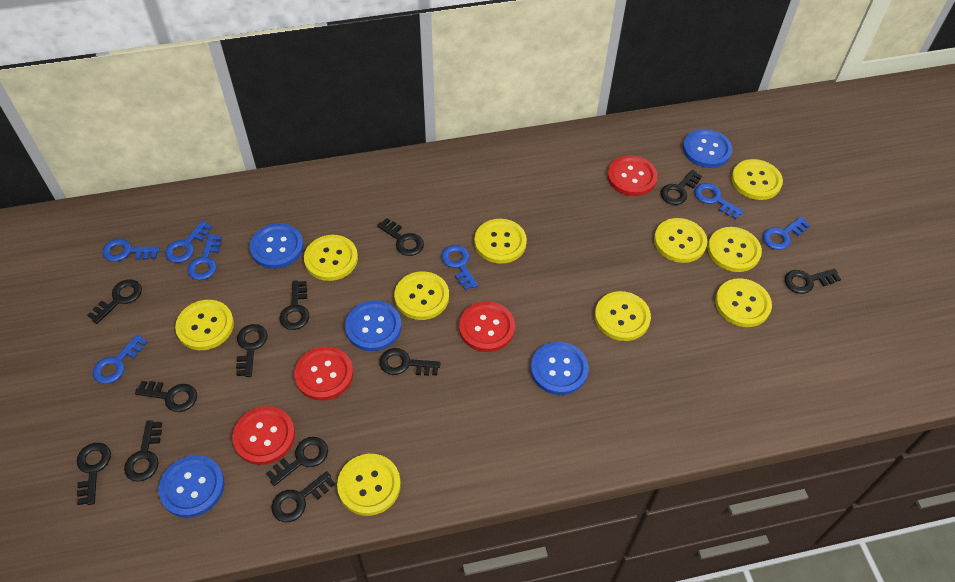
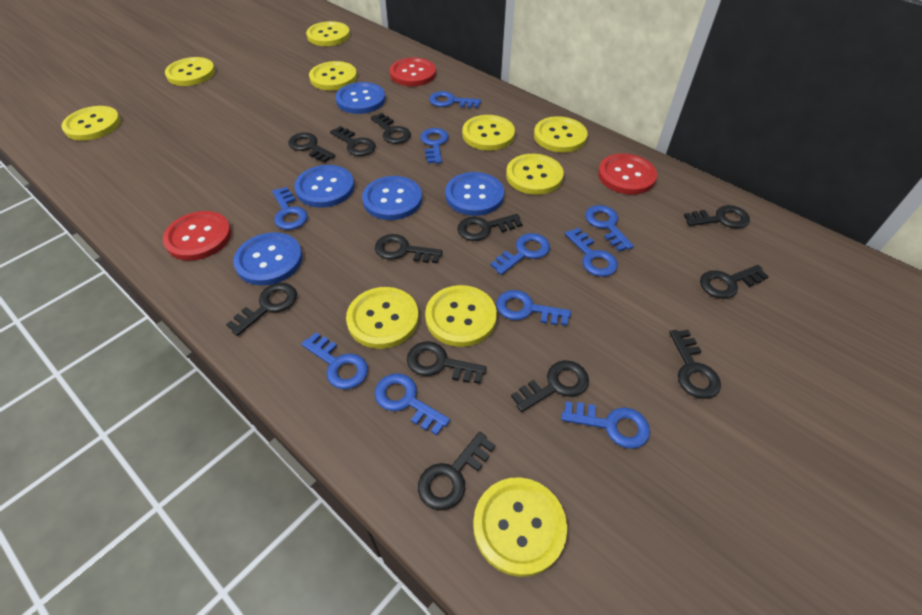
blue key: [93,334,148,384] [102,239,160,262] [165,221,212,263] [187,234,222,280] [441,245,478,290] [695,183,744,219] [763,217,810,250] = 7 -> [272,187,308,230] [301,332,368,389] [374,373,450,435] [420,128,449,164] [429,91,481,108] [490,233,550,275] [496,290,571,326] [561,401,650,449] [565,227,618,277] [585,205,634,252] = 10
red button: [232,406,295,465] [294,346,353,401] [459,301,515,352] [607,155,658,196] = 4 -> [163,211,231,260] [389,58,436,86] [598,154,657,195] = 3

